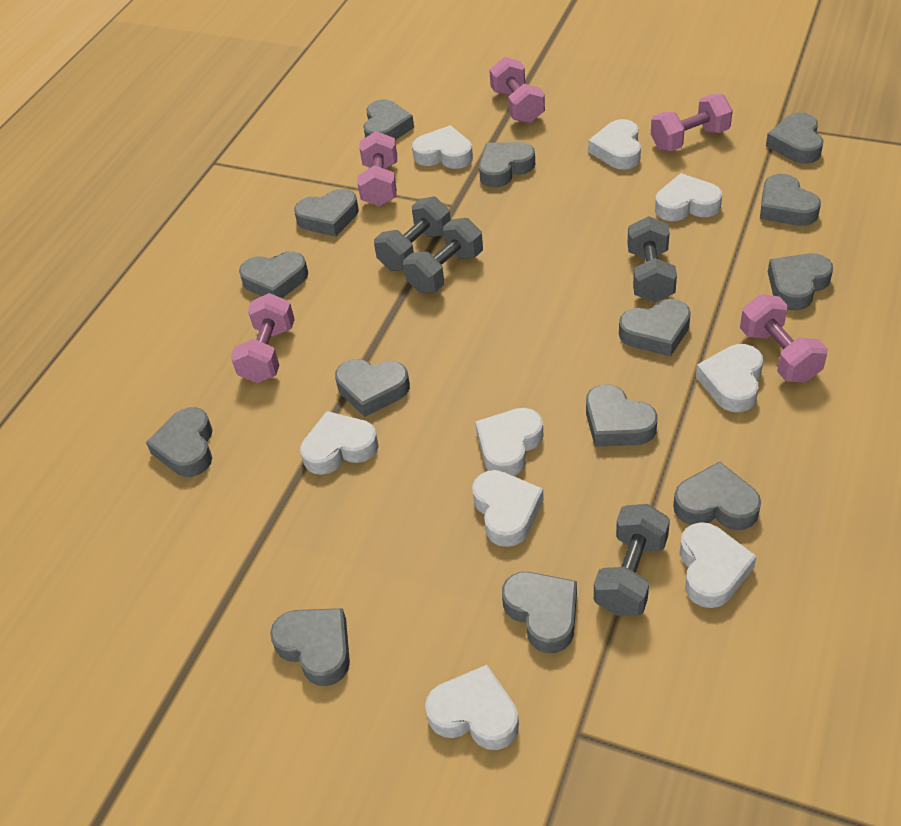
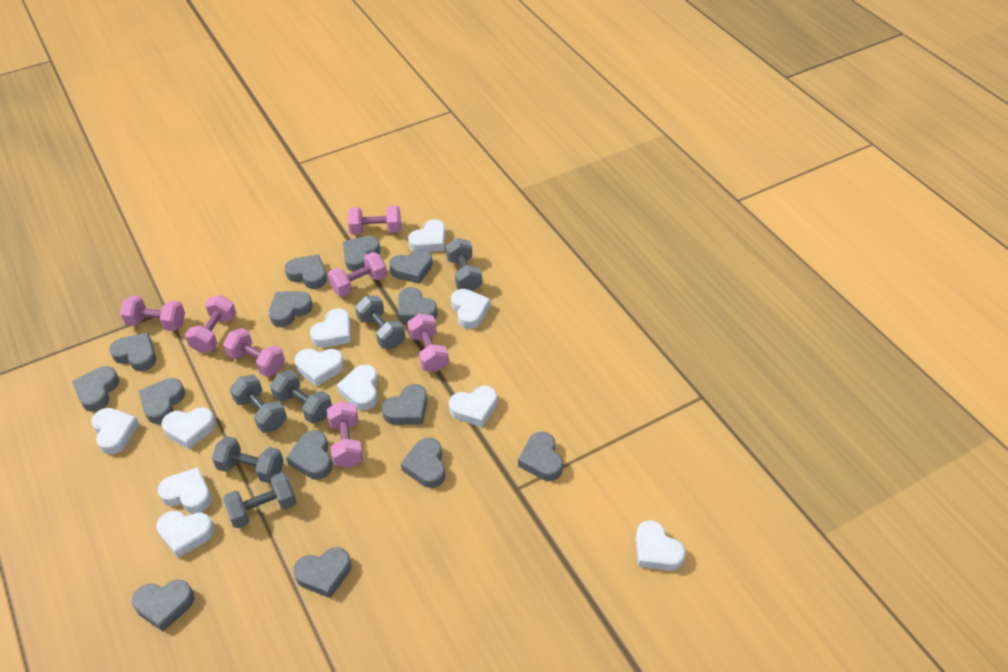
grey dumbbell: [374,196,451,271] [403,218,483,293] [594,504,670,616] [627,216,677,302] = 4 -> [212,436,284,483] [223,472,297,528] [230,375,287,433] [270,370,332,424] [355,296,405,349] [446,238,482,291] = 6
pink dumbbell: [231,293,295,383] [357,131,397,206] [489,57,545,123] [651,94,733,151] [740,294,828,383] = 5 -> [120,296,185,331] [185,295,237,353] [223,328,285,377] [327,401,363,468] [328,252,387,297] [347,206,401,235] [407,314,449,372] = 7
white heart: [300,411,379,475] [412,125,473,169] [425,665,519,750] [472,470,544,547] [475,408,543,476] [588,119,641,170] [655,173,722,221] [680,522,757,608] [696,344,763,412] = 9 -> [91,408,139,455] [156,511,214,558] [158,467,212,513] [161,407,216,450] [295,349,344,387] [310,308,351,348] [337,364,378,410] [408,219,446,252] [449,386,497,427] [451,289,490,329] [635,520,686,571] = 11

